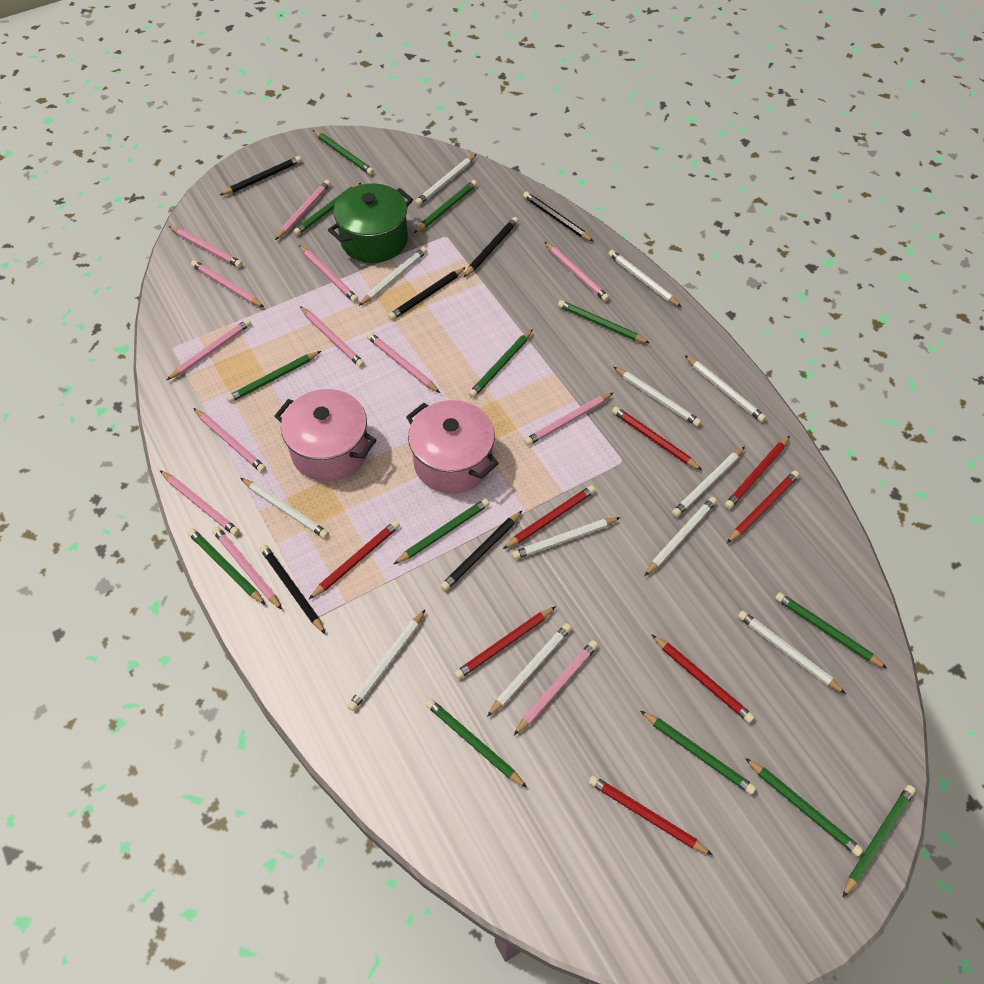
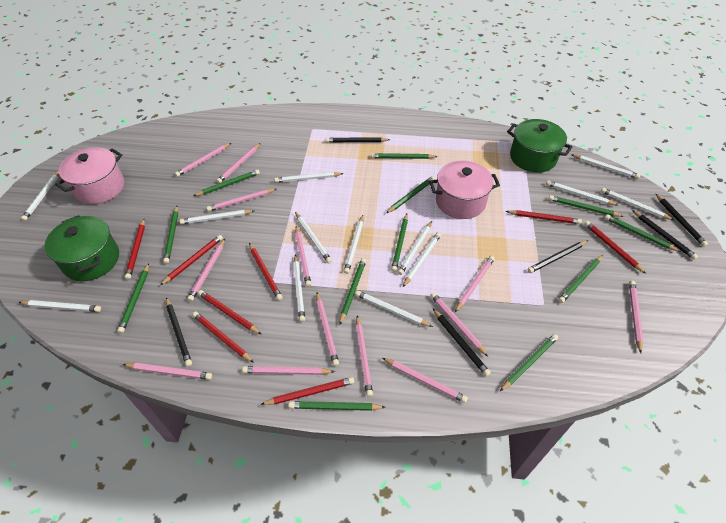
green pencil: [188,528,266,605] [227,351,321,403] [293,183,361,236] [313,130,374,175] [394,498,490,564] [414,180,477,233] [426,699,527,788] [469,329,533,398] [558,300,649,343] [640,711,756,795] [745,758,863,856] [775,592,888,669] [842,785,916,898] = 13 -> [117,263,149,333] [163,206,178,264] [193,170,260,196] [289,401,386,411] [340,258,366,324] [371,153,438,159] [386,176,435,213] [391,214,408,272] [500,334,558,391] [549,195,624,217] [558,255,603,303] [605,214,681,252] = 12
green pot: [328,183,413,263] = 1 -> [44,215,119,281] [507,119,573,173] = 2
white pencil: [241,478,329,539] [347,610,425,711] [359,247,427,306] [415,154,476,206] [487,623,572,717] [512,517,621,560] [608,250,681,307] [614,367,701,427] [644,497,717,576] [672,447,745,517] [685,355,766,422] [738,610,846,694] = 12 -> [19,300,101,312] [21,171,59,221] [180,210,254,224] [274,172,344,183] [293,254,305,322] [295,212,332,263] [344,215,363,274] [355,291,433,327] [398,221,432,275] [403,232,441,287] [546,180,618,205] [572,155,640,179] [601,188,674,220] = 13

